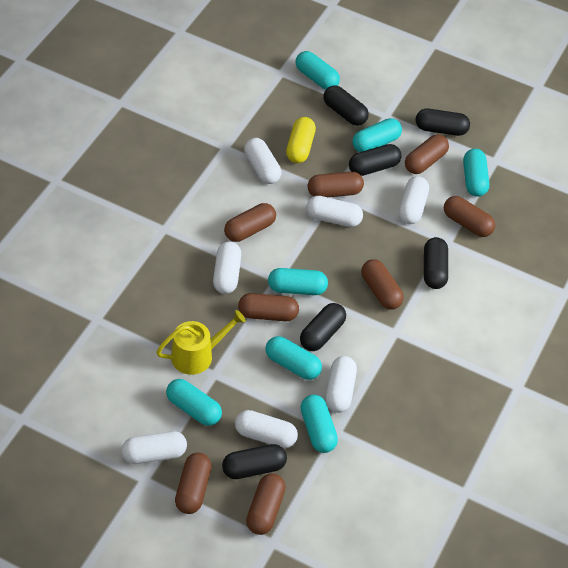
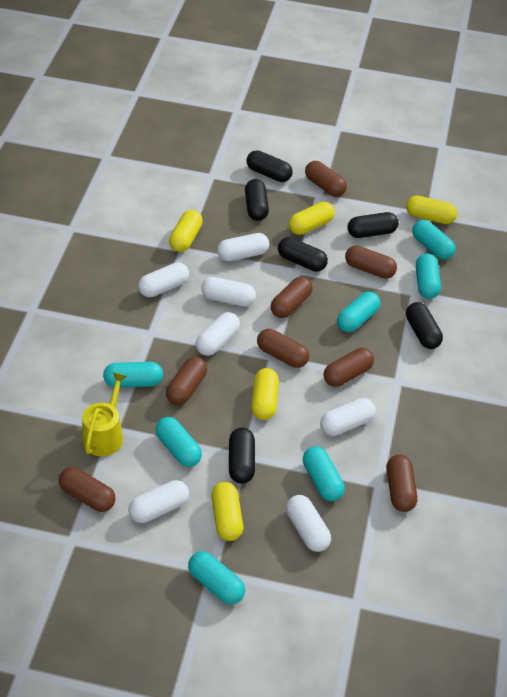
yellow capsule: [286,117,316,163] = 1 -> [169,210,203,252] [211,482,243,541] [251,368,279,420] [289,202,335,235] [406,195,457,224] = 5

